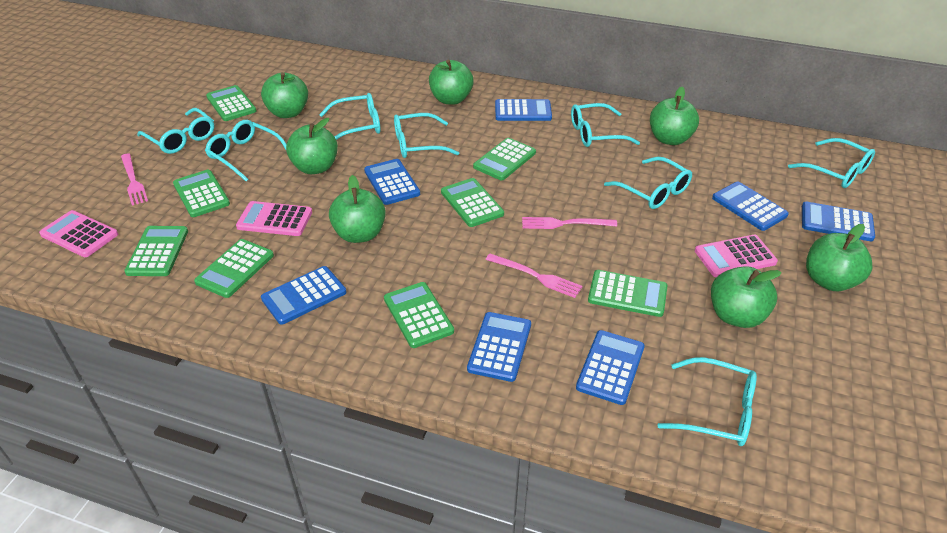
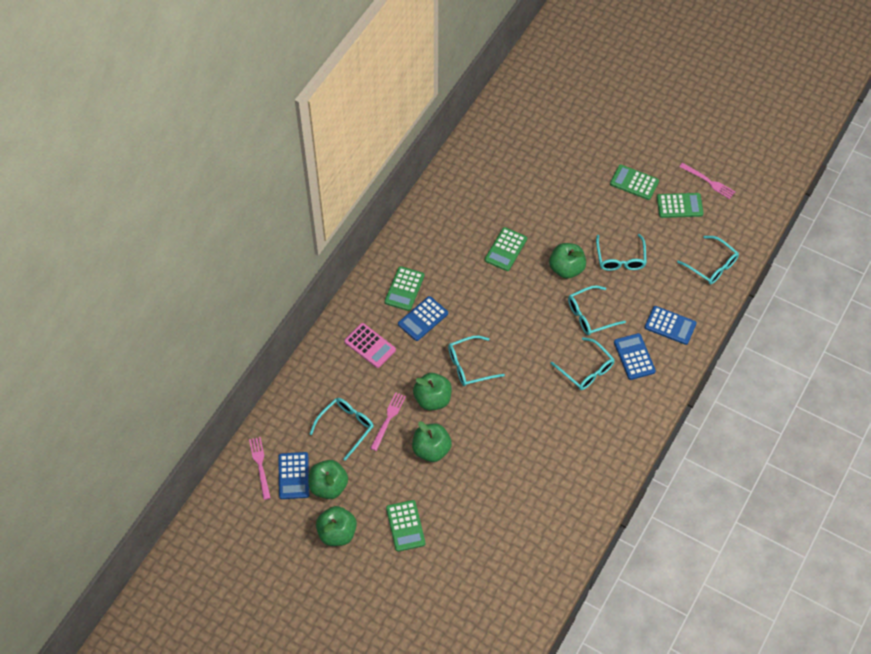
blue calculator: [261,266,346,325] [364,159,420,205] [467,312,531,382] [495,99,552,121] [576,330,645,405] [712,181,789,231] [802,202,875,241] = 7 -> [278,452,309,499] [398,296,448,341] [614,333,656,380] [645,306,696,345] = 4
green apple: [261,72,308,118] [286,118,338,174] [329,175,386,243] [429,60,474,105] [650,87,699,145] [711,266,782,328] [806,224,873,291] = 7 -> [308,460,348,499] [316,506,357,546] [412,421,452,462] [413,373,452,411] [549,243,586,279] = 5
green calculator: [124,226,188,276] [173,170,230,217] [194,239,274,298] [206,85,256,121] [384,282,454,348] [441,178,504,227] [473,138,536,180] [588,270,668,317] = 8 -> [385,266,425,311] [386,500,425,552] [485,227,527,271] [610,165,659,200] [657,193,703,218] = 5
pink calculator: [39,210,118,257] [236,201,312,236] [695,235,778,277] = 3 -> [344,323,396,368] = 1
turquoise glasses: [137,108,214,154] [205,120,287,182] [319,93,381,140] [394,113,459,158] [571,103,640,147] [604,157,692,209] [657,357,757,446] [788,138,875,188] = 8 -> [310,398,374,461] [448,336,505,386] [551,337,615,390] [568,285,626,335] [596,234,647,271] [677,236,739,285] = 6

